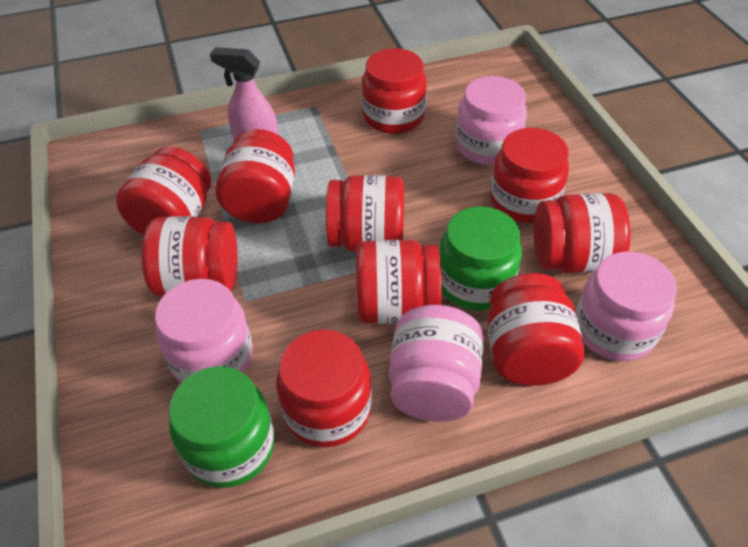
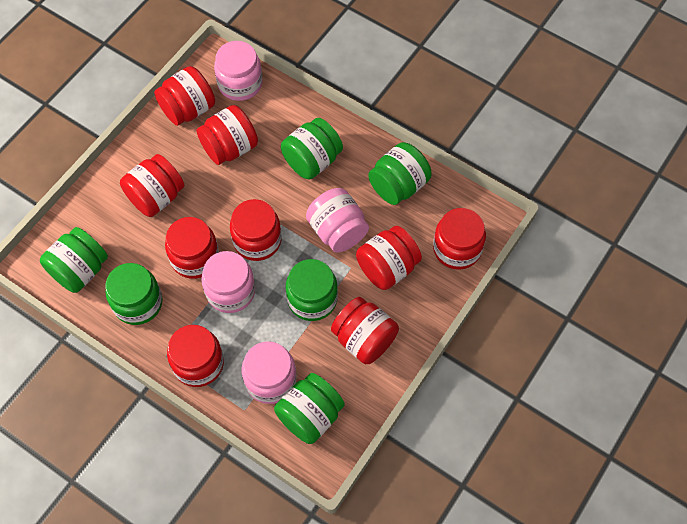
green jar: [169,366,275,488] [439,206,522,311] = 2 -> [40,227,108,293] [106,263,163,325] [274,373,345,444] [281,118,343,179] [286,259,338,321] [368,142,432,205] = 6
pink spray bottle: [210,47,279,141] = 1 -> none = 0
red jar: [116,146,211,235] [142,216,238,297] [215,129,295,223] [276,330,372,447] [326,175,404,252] [356,240,442,324] [362,48,427,134] [487,273,585,386] [490,128,569,223] [534,193,631,273] = 10 -> [120,154,184,217] [154,66,215,126] [165,217,219,279] [167,325,224,387] [197,105,258,165] [230,199,282,261] [331,297,399,364] [356,226,422,290] [433,208,486,270] = 9

